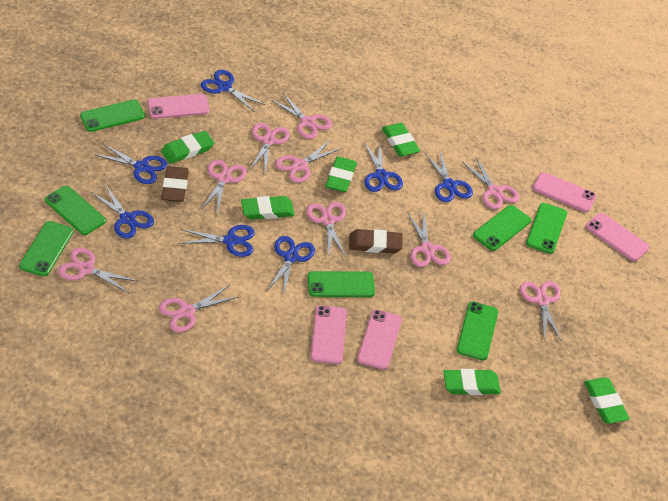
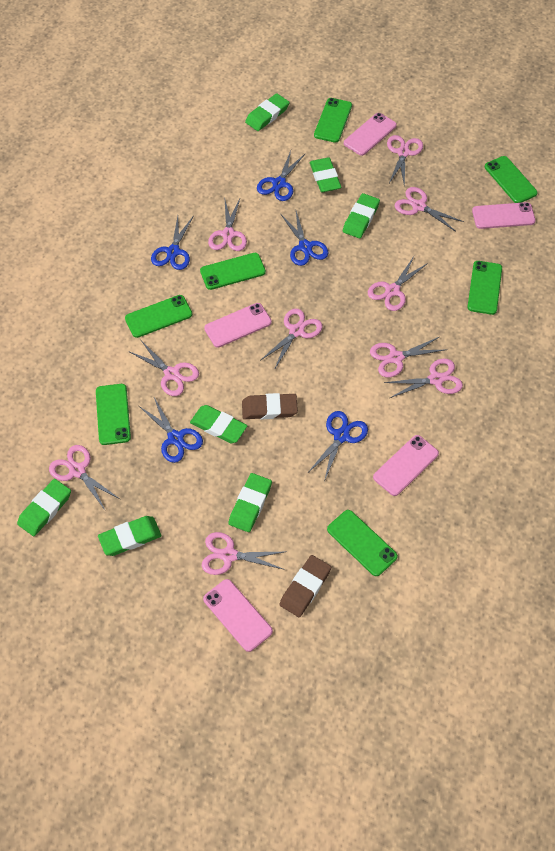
blue scissors: [91,184,154,239] [94,143,167,184] [179,225,255,257] [201,70,265,112] [266,236,315,294] [364,142,403,192] [425,151,473,202] = 7 -> [139,398,203,463] [151,216,193,270] [257,151,305,201] [281,211,329,266] [309,411,368,481] = 5
green eraser: [161,131,214,164] [241,196,295,220] [325,156,357,192] [382,123,420,157] [443,369,501,395] [584,377,629,424] = 6 -> [17,479,71,536] [98,516,162,556] [190,405,247,443] [228,473,272,532] [245,93,289,131] [310,157,341,192] [343,193,380,238] = 7

